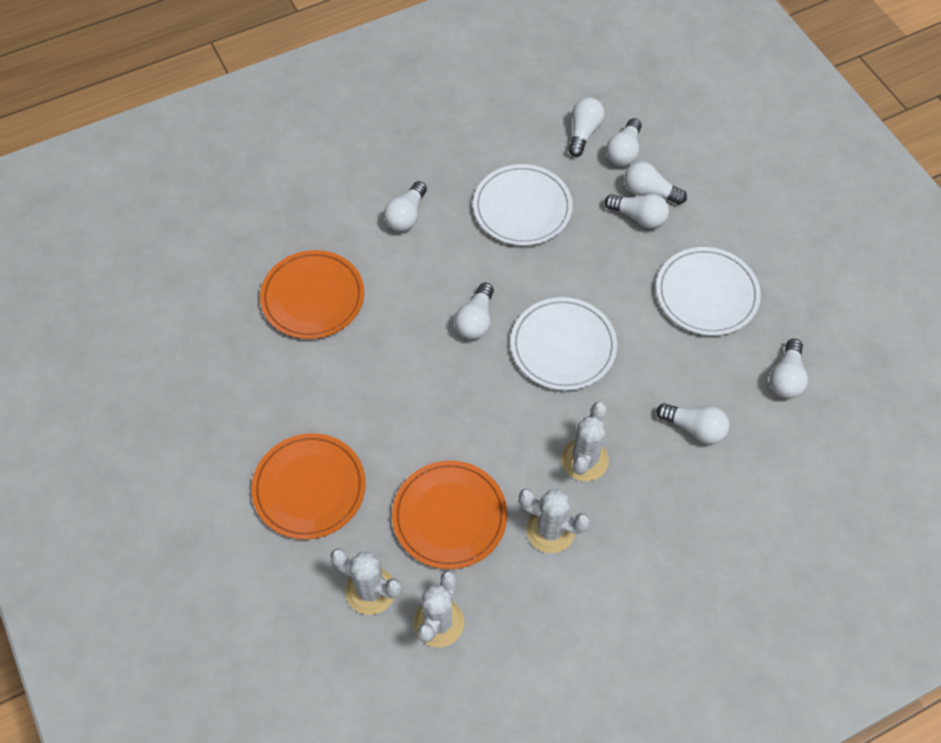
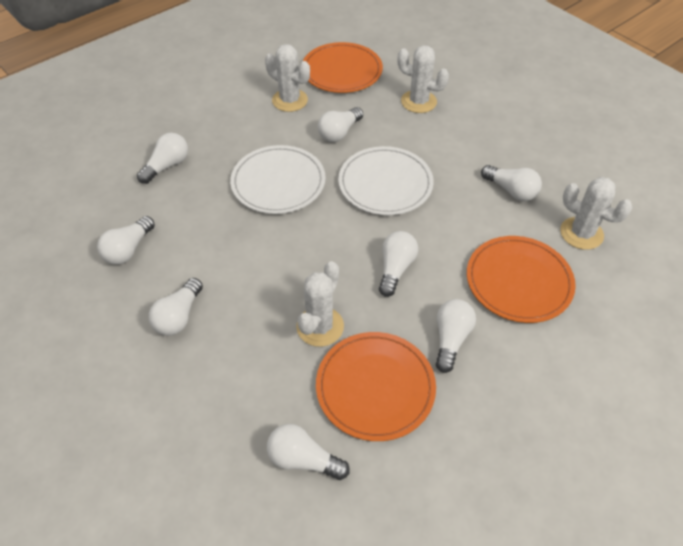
white plate: [473,164,573,246] [511,297,617,390] [656,247,761,336] = 3 -> [230,145,326,214] [338,146,434,215] = 2

